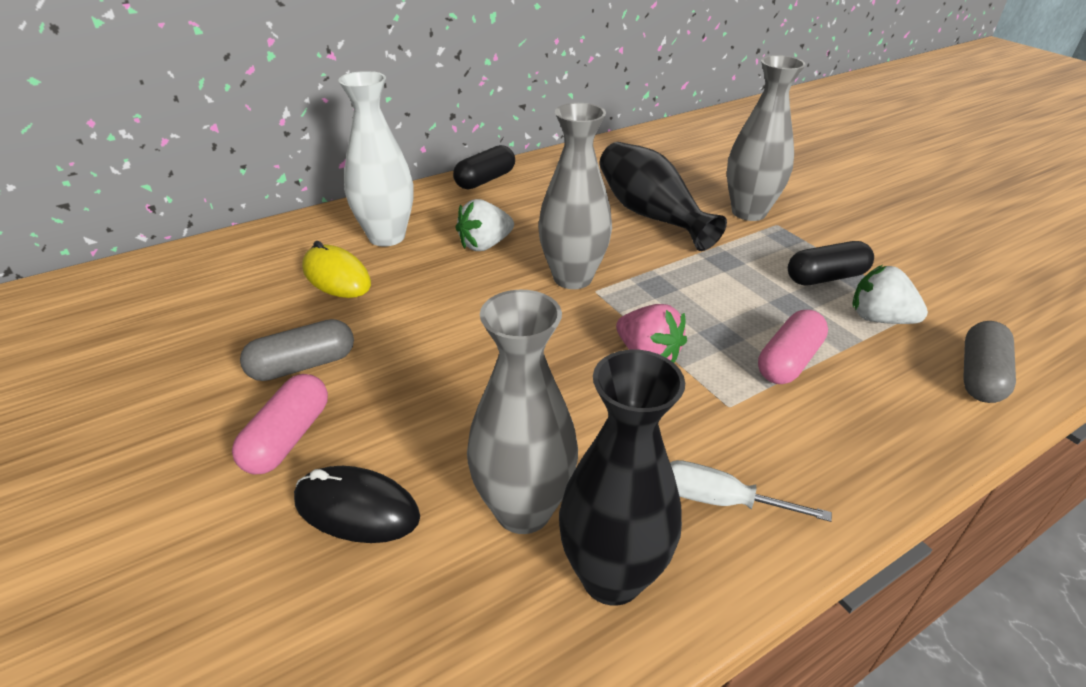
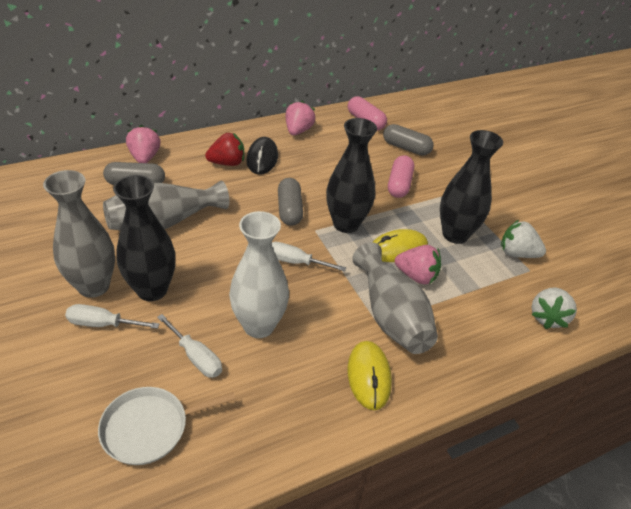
black capsule: [453,145,515,189] [788,241,874,285] = 2 -> none = 0
black vase: [559,349,685,606] [599,142,727,251] = 2 -> [113,175,176,301] [326,118,377,233] [440,130,503,244] = 3
grey capsule: [240,319,354,381] [963,321,1016,403] = 2 -> [103,162,165,185] [278,178,303,226] [383,124,434,156] = 3
pink strawberry: [616,304,687,363] = 1 -> [126,125,161,163] [285,101,315,135] [395,245,441,284] = 3
red strawberry: none = 0 -> [205,133,244,166] = 1
white pan: none = 0 -> [98,387,235,465] = 1
white screwdriver: [670,460,832,522] = 1 -> [65,304,160,329] [157,314,222,378] [271,242,346,272] = 3
yellow mouse: [302,241,371,298] = 1 -> [348,341,392,410] [373,229,428,262] = 2

